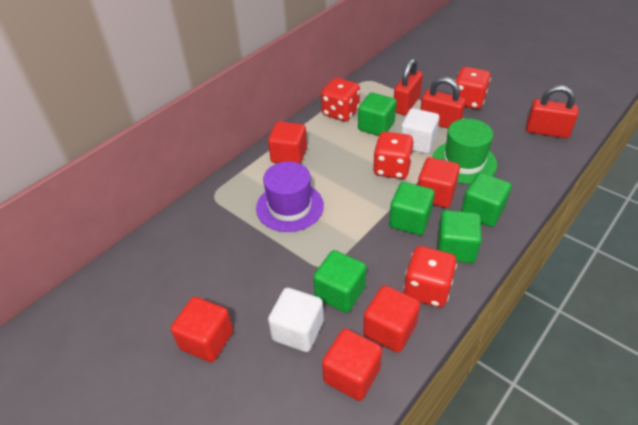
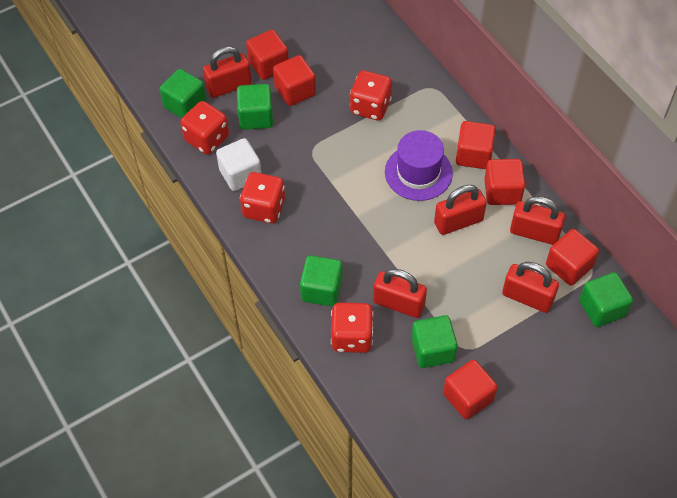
green hat: [432,119,497,184] = 1 -> none = 0
red cube: [171,297,233,362] [268,121,307,164] [322,329,382,401] [363,285,420,353] [418,157,460,208] = 5 -> [246,30,289,80] [273,55,316,106] [443,360,497,419] [456,121,496,169] [484,159,525,205] [546,229,599,286] = 6
red padlock: [394,59,423,115] [420,77,466,129] [526,85,578,138] = 3 -> [203,46,252,98] [373,269,427,318] [434,185,487,235] [502,262,559,313] [510,196,565,245] = 5
white cube: [268,288,324,352] [401,108,439,154] = 2 -> [216,138,261,191] = 1

